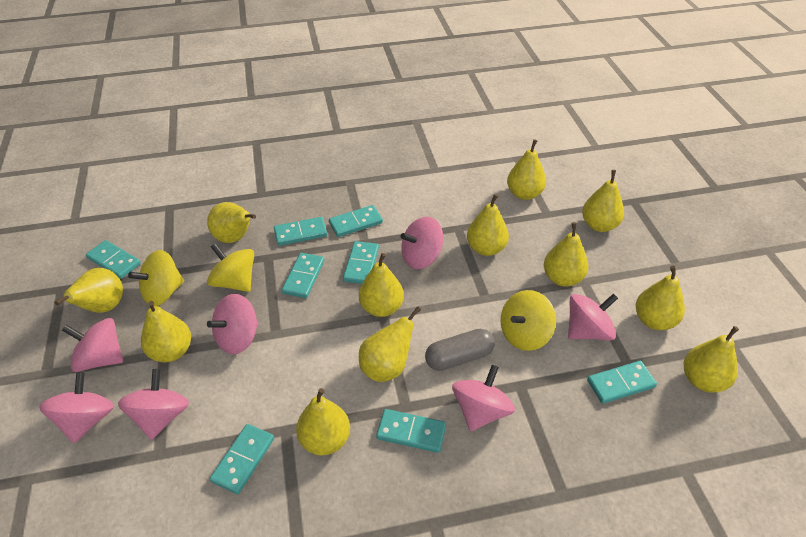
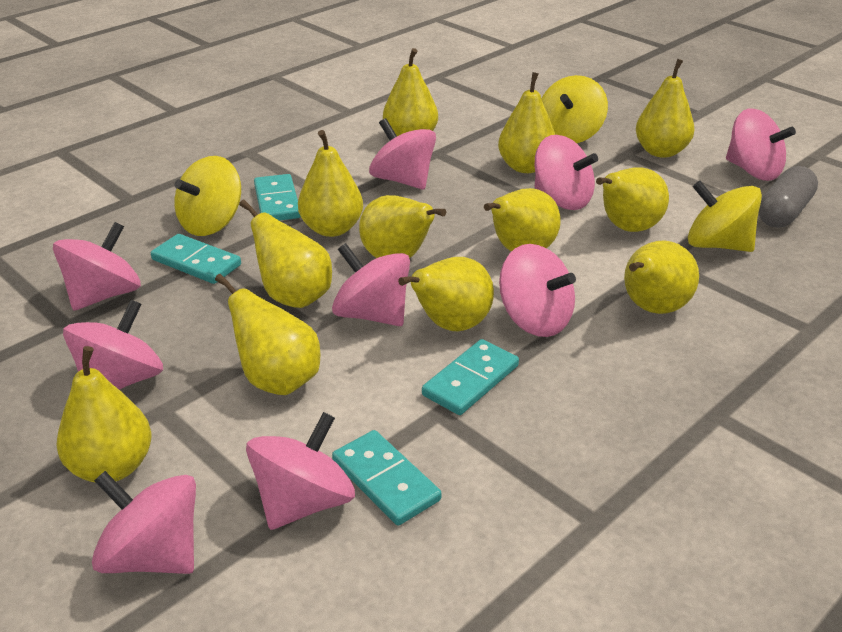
pink spinning top: [39,372,114,443] [62,318,123,372] [118,369,189,440] [207,294,258,354] [401,217,443,269] [452,365,515,431] [568,293,618,341] = 7 -> [53,222,141,311] [63,300,163,390] [92,471,196,574] [246,412,355,530] [332,243,410,326] [369,118,436,190] [499,244,576,337] [535,135,598,210] [726,109,796,181] = 9
turquoise domino: [86,240,141,279] [210,424,274,494] [274,217,327,246] [282,253,324,298] [329,205,383,237] [343,241,379,284] [376,409,446,453] [587,361,657,404] = 8 -> [151,234,241,284] [254,174,301,221] [332,430,441,525] [422,339,519,415] = 4

